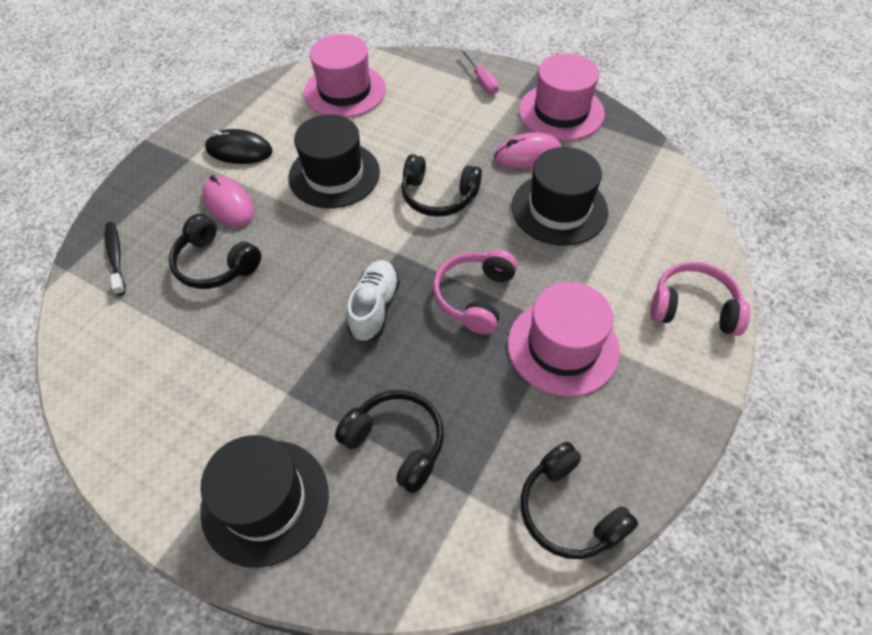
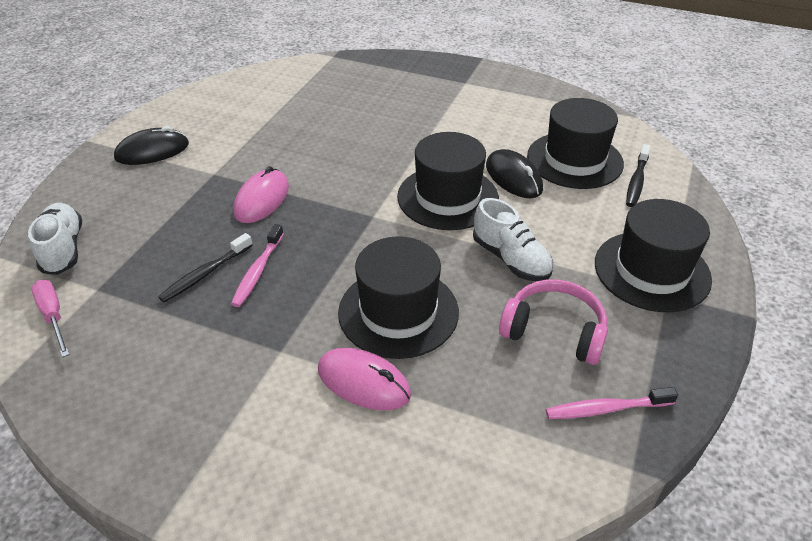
black hat: [200,435,329,568] [288,114,380,208] [512,147,608,245] = 3 -> [338,236,459,359] [397,132,499,230] [527,98,624,189] [595,199,712,312] = 4
black headphones: [169,214,261,289] [335,390,444,493] [401,154,482,217] [520,442,638,559] = 4 -> none = 0
black mouse: [205,129,273,164] = 1 -> [114,126,189,165] [486,149,543,198] = 2
black toothbrush: [105,222,125,296] = 1 -> [158,233,253,303] [626,144,651,207] = 2
pink hat: [304,34,386,118] [508,282,620,397] [519,53,605,141] = 3 -> none = 0
pink headphones: [433,250,517,334] [650,261,750,336] = 2 -> [499,279,608,365] = 1
pink toothbrush: none = 0 -> [231,224,284,307] [546,387,678,419] = 2
white shoe: [347,260,400,343] = 1 -> [28,203,82,275] [473,198,553,281] = 2

